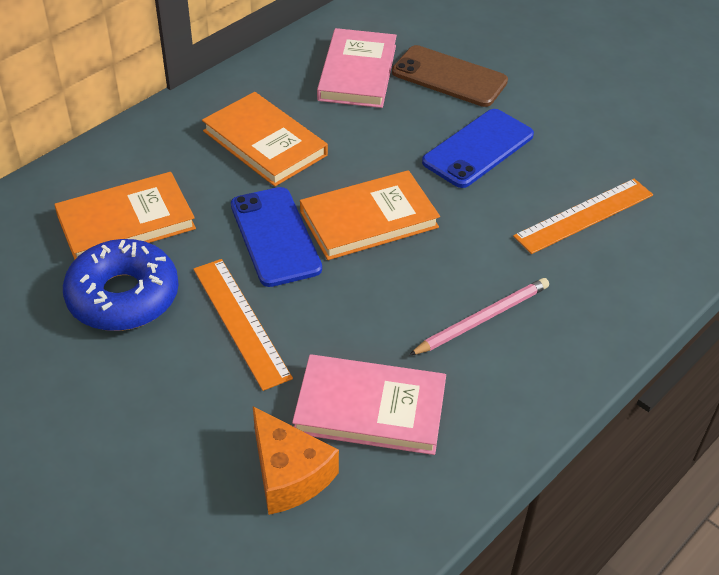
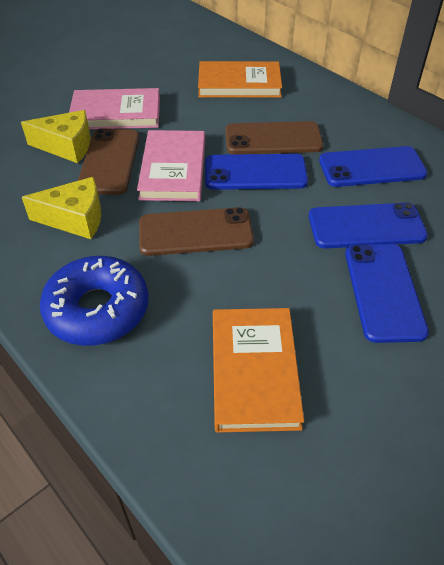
blue phone: [231,187,322,287] [422,109,534,188] = 2 -> [205,154,308,190] [309,203,428,249] [319,146,428,187] [345,244,429,343] = 4
brown phone: [392,45,508,107] = 1 -> [78,128,139,195] [139,207,254,256] [225,121,323,155] = 3
orange book: [54,172,196,260] [202,92,328,186] [300,170,440,260] = 3 -> [198,61,282,98] [213,308,304,433] = 2
orange cheese: [253,406,339,515] = 1 -> none = 0
orange ruler: [193,259,293,391] [513,179,653,254] = 2 -> none = 0
pink pencil: [409,278,549,356] = 1 -> none = 0
yellow cheese: none = 0 -> [21,110,91,163] [22,177,101,239] = 2

